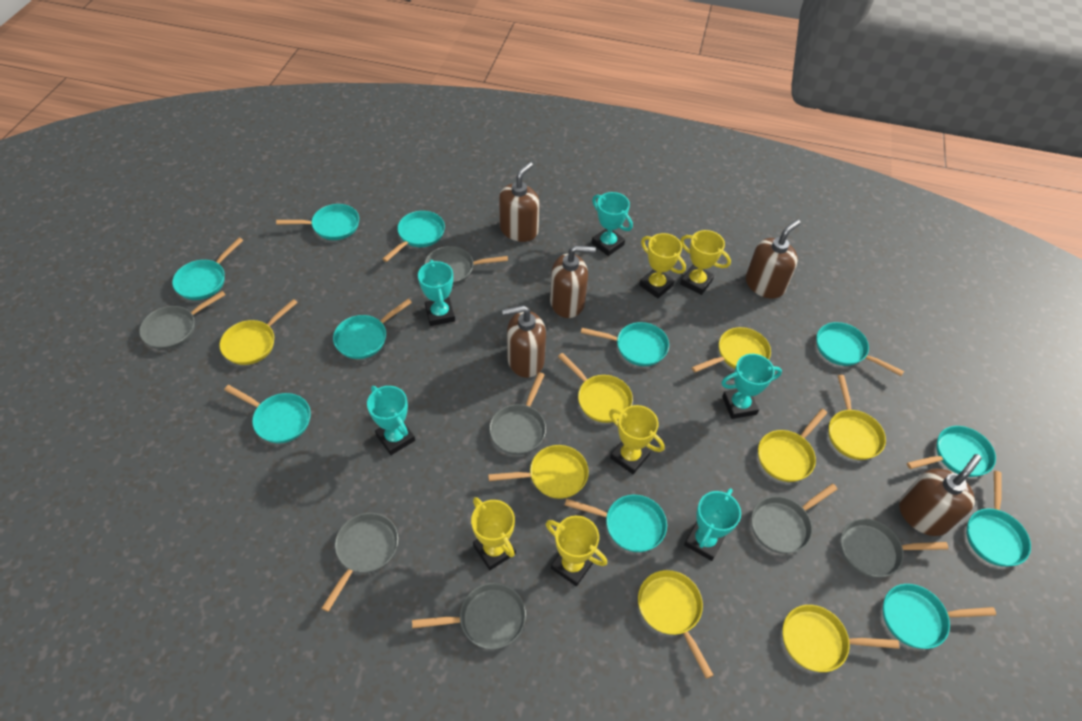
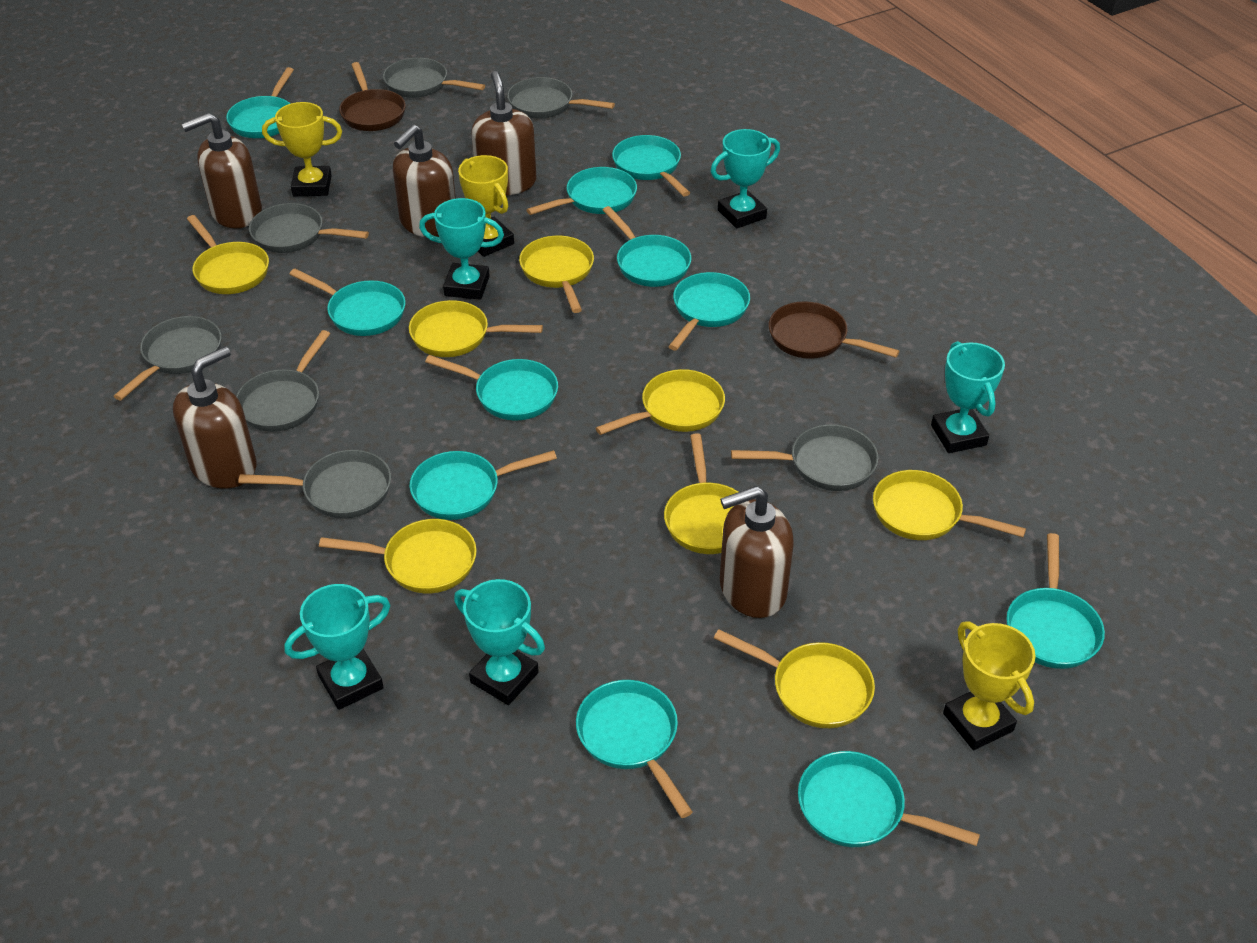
brown pan: none = 0 -> [339,62,406,131] [769,301,899,359] = 2
yellow trophy: [471,497,516,570] [546,516,607,586] [609,405,665,474] [639,233,686,298] [680,230,731,295] = 5 -> [262,102,342,196] [458,155,514,257] [943,621,1036,750] = 3

